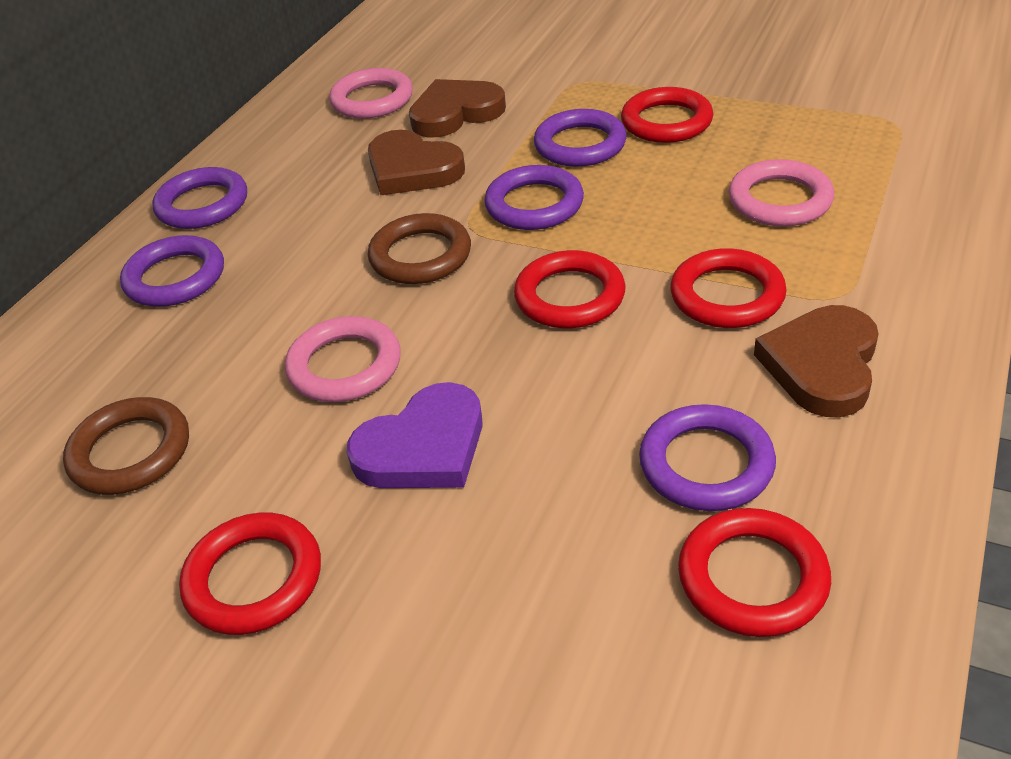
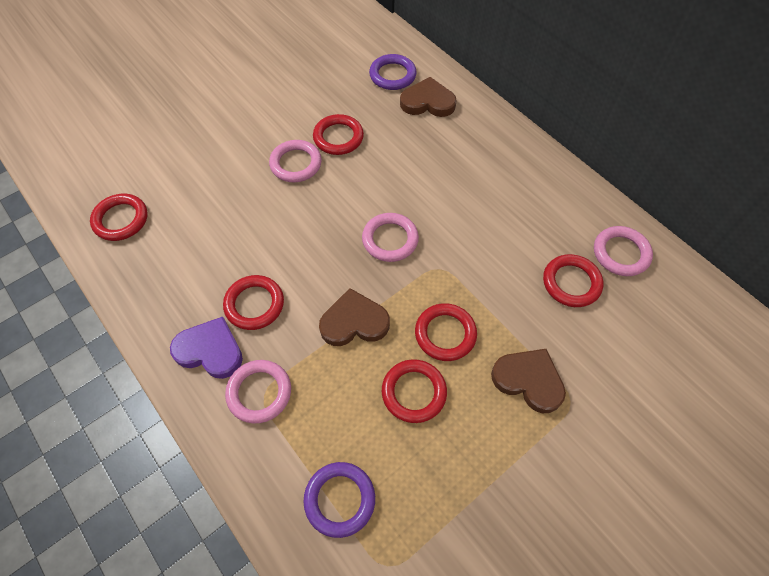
brown ring: [63,397,189,495] [368,213,471,284] = 2 -> none = 0
pink ring: [285,316,401,402] [329,68,413,119] [728,159,834,227] = 3 -> [225,360,291,424] [269,140,322,182] [362,213,419,262] [594,226,653,276] = 4
purple ring: [120,235,224,307] [152,167,247,229] [484,165,584,230] [534,109,627,167] [639,404,776,511] = 5 -> [304,462,375,538] [369,54,417,90] = 2
red ring: [179,513,321,635] [514,250,626,328] [621,87,713,143] [670,248,787,328] [678,508,831,637] = 5 -> [90,194,148,241] [223,275,284,330] [313,114,364,155] [382,359,447,423] [415,303,477,361] [543,254,603,307] = 6

